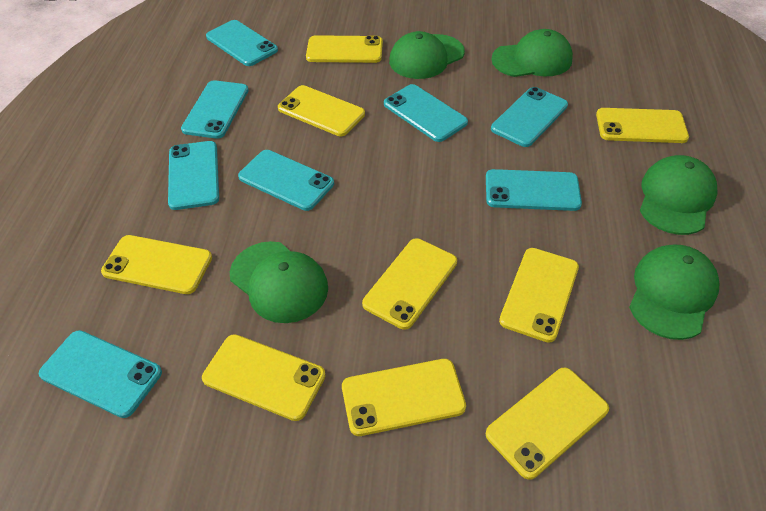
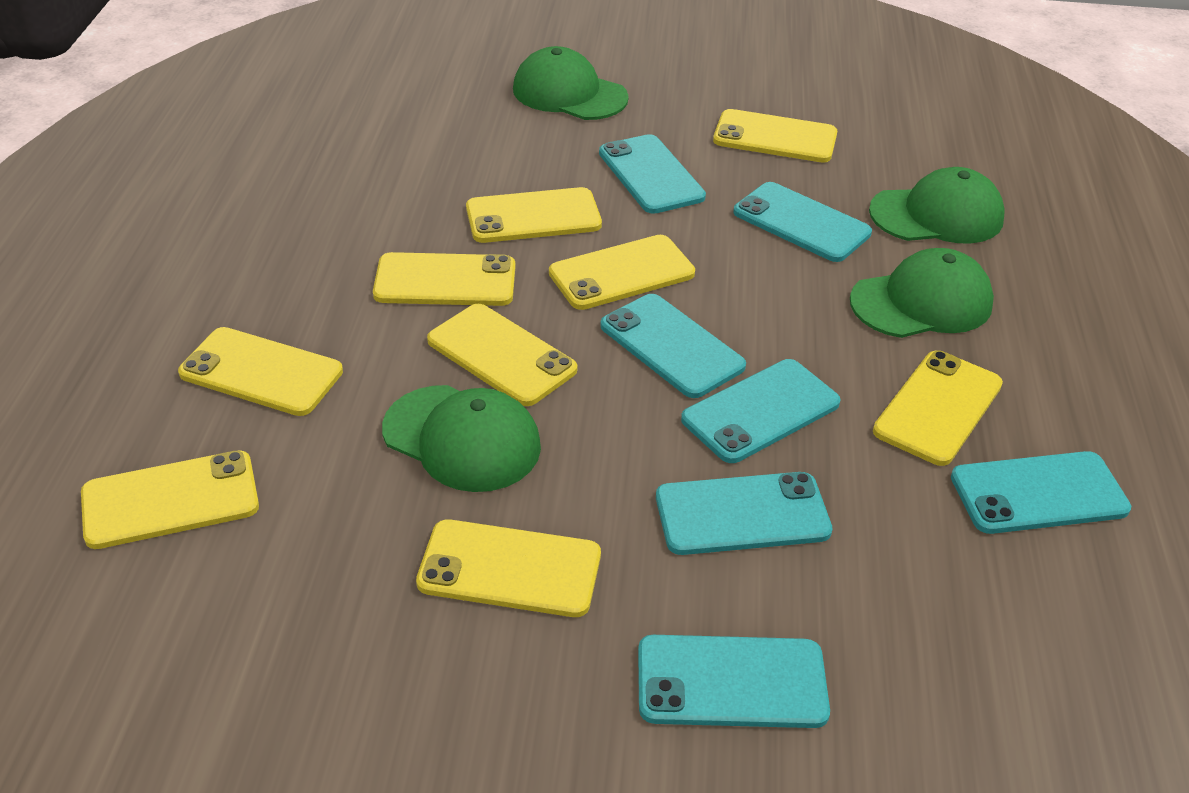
green cap: [230,241,328,323] [389,31,465,79] [491,29,573,77] [629,245,719,340] [640,155,717,235] = 5 -> [382,385,541,492] [513,46,629,120] [850,248,994,338] [869,167,1005,244] = 4
turquoise phone: [39,330,162,418] [168,141,219,210] [181,80,249,139] [206,20,278,66] [238,150,334,211] [384,84,468,142] [486,169,582,211] [491,87,568,147] = 8 -> [599,134,706,214] [600,294,746,398] [638,635,830,728] [656,472,833,555] [681,359,841,463] [733,182,872,262] [951,451,1131,534] = 7

